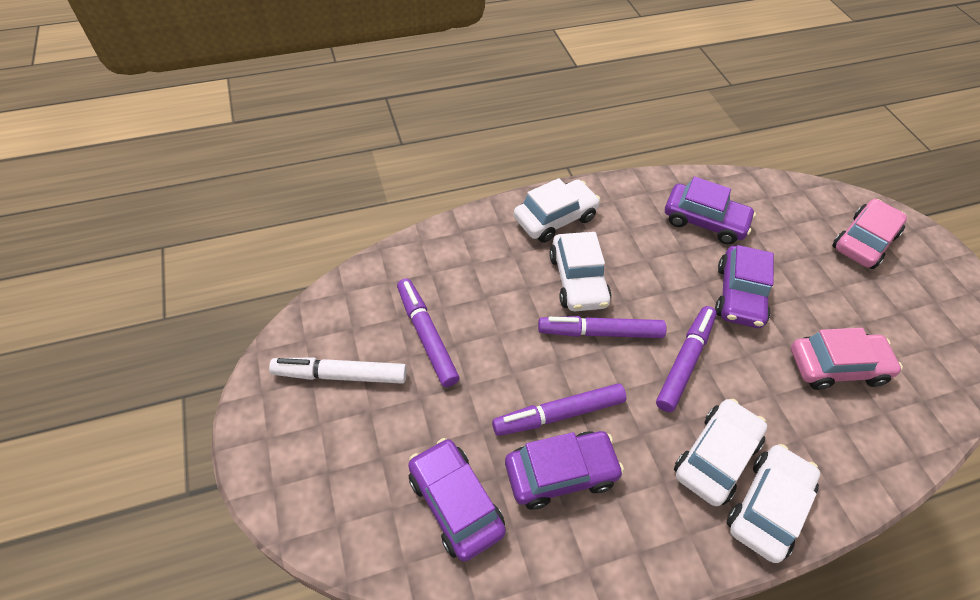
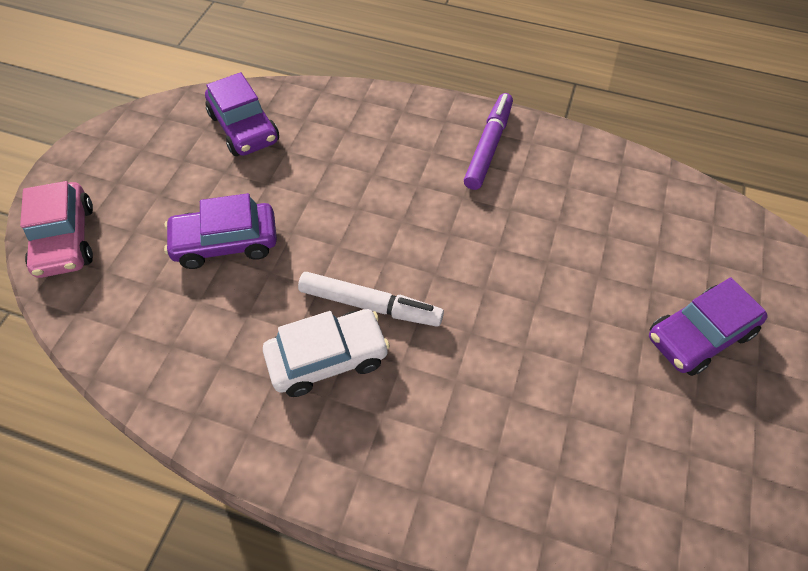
pink car: [791,328,903,390] [832,199,907,269] = 2 -> [20,181,93,278] = 1
purple car: [408,438,506,562] [505,431,624,510] [665,176,756,244] [715,245,774,328] = 4 -> [164,193,277,269] [205,72,279,156] [649,277,768,376] = 3
purple marker: [397,278,460,387] [492,384,626,436] [538,316,667,338] [656,306,717,412] = 4 -> [464,93,513,190] = 1
white car: [514,178,600,243] [549,232,611,311] [674,399,767,506] [727,444,820,563] = 4 -> [263,309,390,397] = 1

